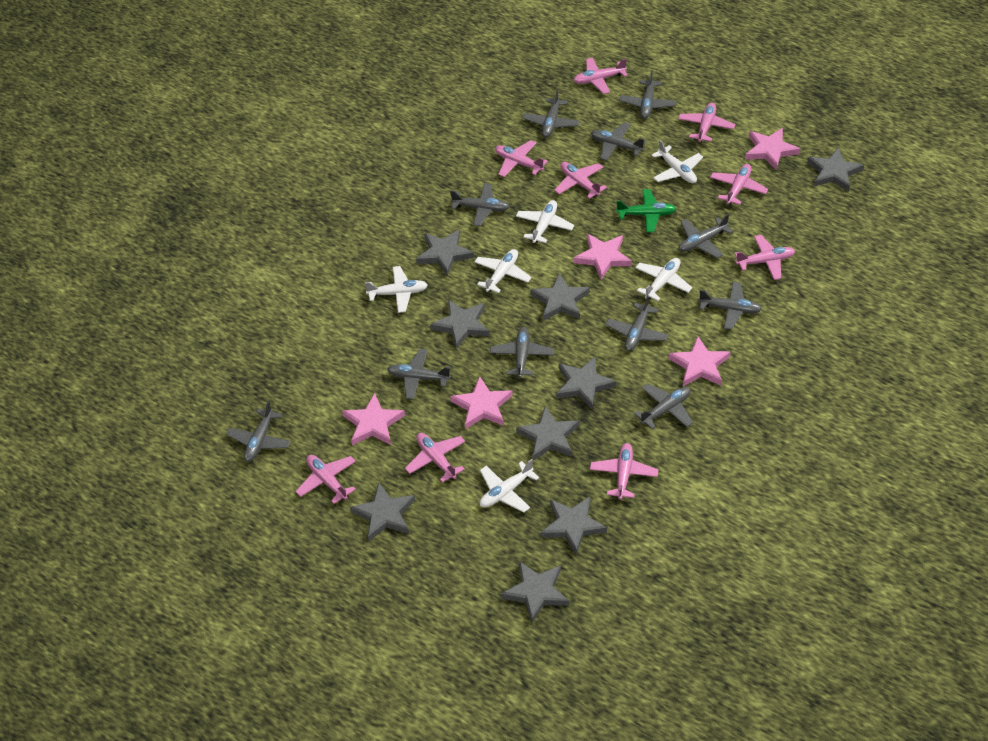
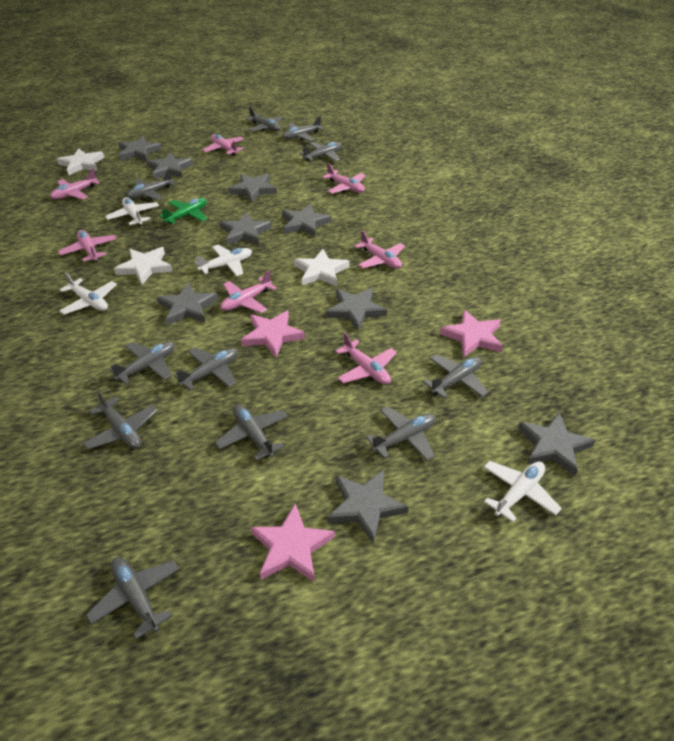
pink plane: [296,455,356,504] [405,433,465,483] [495,140,548,177] [554,162,607,199] [573,57,628,94] [590,443,658,500] [678,103,735,142] [710,164,768,205] [735,235,795,280] = 9 -> [50,168,100,200] [58,230,117,262] [202,134,244,156] [220,270,277,313] [322,163,366,194] [335,333,397,384] [354,230,405,269] = 7
pink star: [342,393,405,445] [450,376,513,429] [573,234,632,280] [668,336,730,386] [745,128,800,171] = 5 -> [241,310,305,357] [250,503,335,582] [440,310,503,357] = 3
white plane: [365,266,428,313] [474,249,532,293] [480,459,539,513] [516,200,574,243] [635,258,692,301] [651,140,703,183] = 6 -> [59,272,117,315] [105,197,159,226] [195,245,252,276] [484,461,562,522] = 4
white star: none = 0 -> [57,148,104,175] [114,247,173,285] [294,249,350,286] = 3

